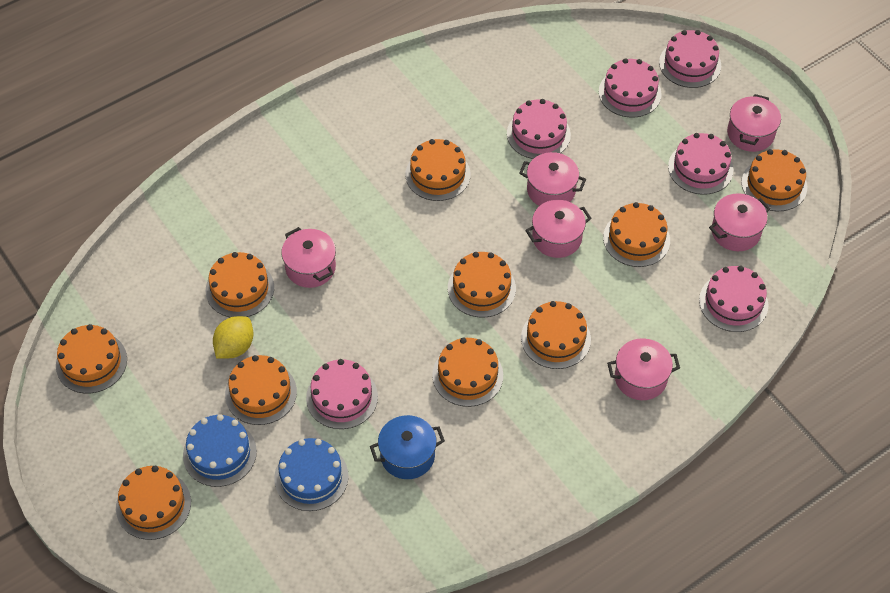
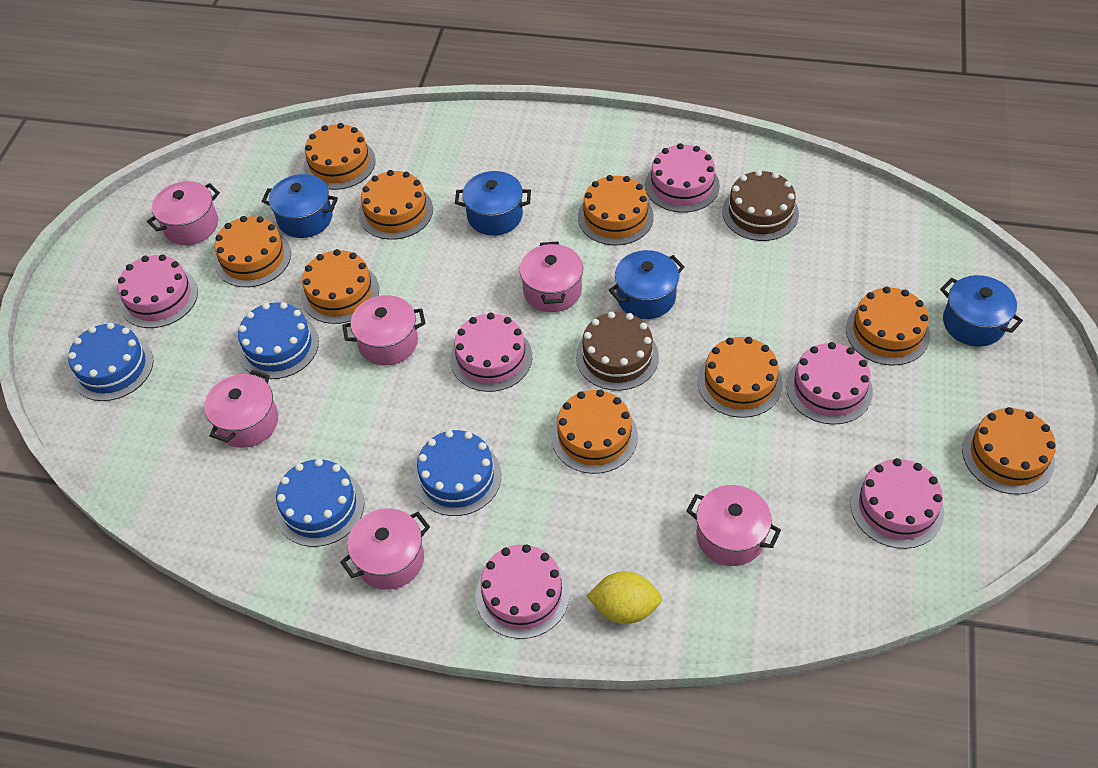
blue cake: [183,414,257,487] [274,438,349,511] = 2 -> [68,323,154,401] [238,302,319,379] [275,459,364,547] [413,430,501,516] = 4
blue pot: [370,415,445,479] = 1 -> [262,174,338,238] [455,171,531,235] [609,250,685,319] [940,275,1023,347] = 4
brown cake: none = 0 -> [576,311,659,391] [722,170,799,241] = 2
orange cake: [56,324,127,394] [116,466,191,540] [206,252,274,317] [225,355,297,425] [405,139,471,201] [432,337,503,407] [448,252,516,318] [521,301,591,369] [603,202,670,267] [742,149,807,211] = 10 -> [214,216,291,287] [301,249,379,324] [304,123,376,190] [359,170,433,240] [551,390,638,474] [578,175,654,245] [697,337,783,418] [846,287,930,365] [962,407,1056,495] = 9

